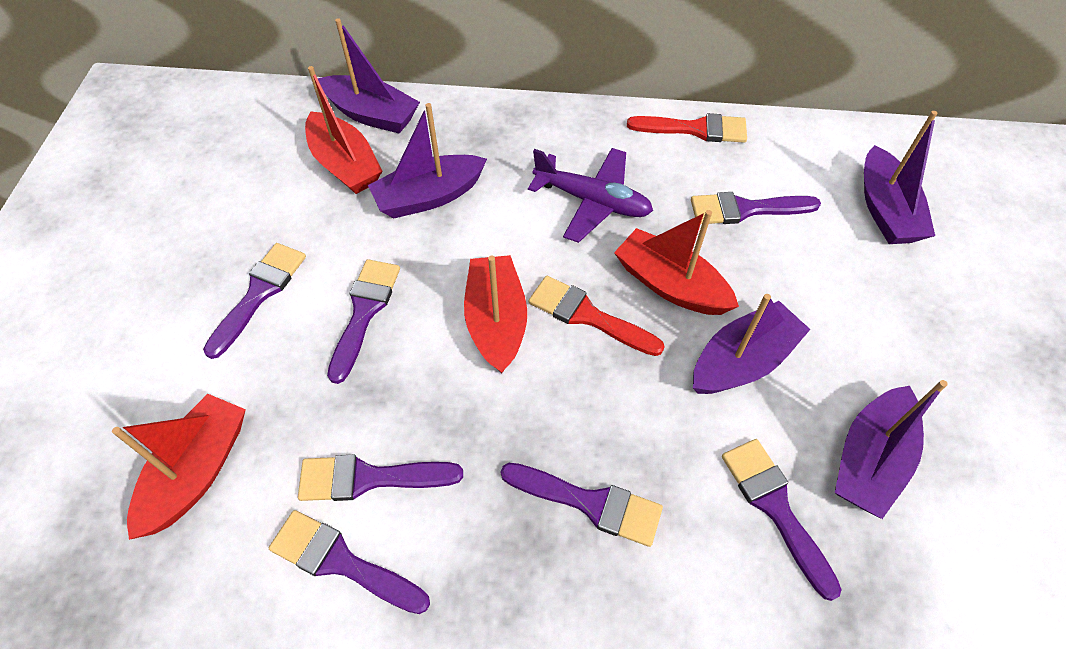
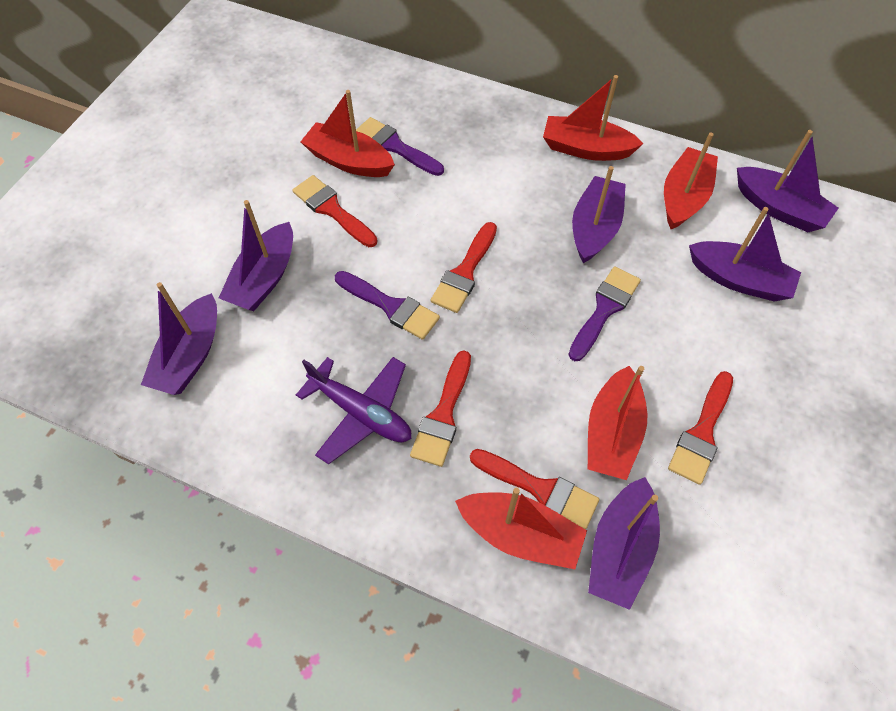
purple boat: [318,18,420,134] [368,103,487,218] [693,294,811,394] [835,380,948,519] [864,111,938,244] = 5 -> [141,282,217,395] [219,200,293,311] [572,166,626,263] [588,477,660,610] [689,207,801,302] [737,130,839,232] = 6
purple brush: [203,243,306,359] [269,510,430,614] [298,455,463,501] [327,259,400,384] [501,463,663,547] [691,192,821,224] [722,439,842,601] = 7 -> [335,271,440,340] [356,117,444,176] [568,266,641,361] = 3
red boat: [112,394,246,540] [305,66,382,194] [464,255,527,374] [614,210,739,315] = 4 -> [301,90,395,177] [455,488,587,569] [543,75,644,161] [588,366,647,480] [664,132,718,229] = 5
red brush: [529,276,665,356] [627,113,747,143] = 2 -> [292,175,377,247] [410,350,471,467] [431,222,497,313] [470,449,599,529] [668,371,733,485] = 5

